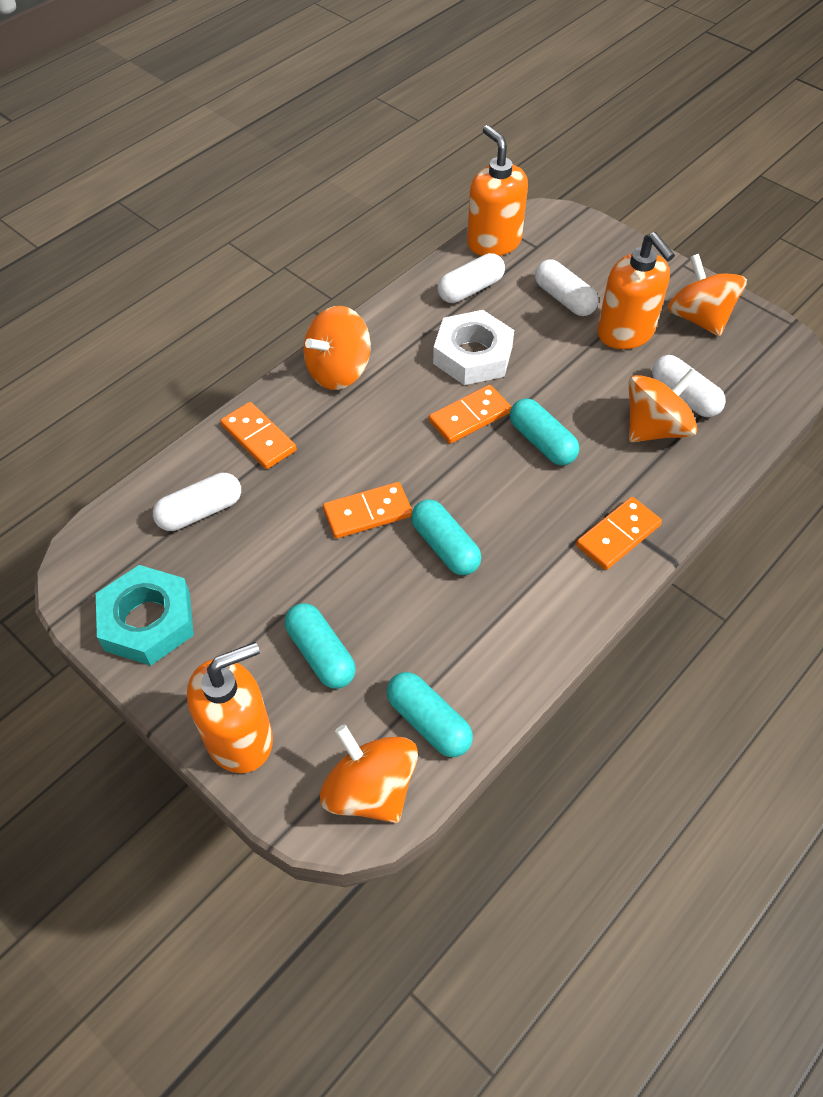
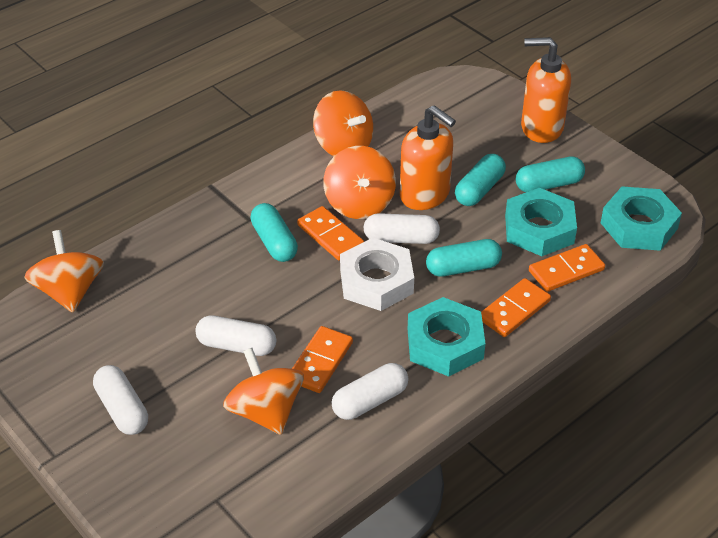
orange soap dispenser: [187,642,273,773] [467,125,528,256] [597,232,675,349] = 3 -> [400,105,456,210] [521,37,571,143] = 2
turquoise nut: [96,565,194,666] = 1 -> [408,297,486,377] [505,188,577,256] [601,186,682,251] = 3

